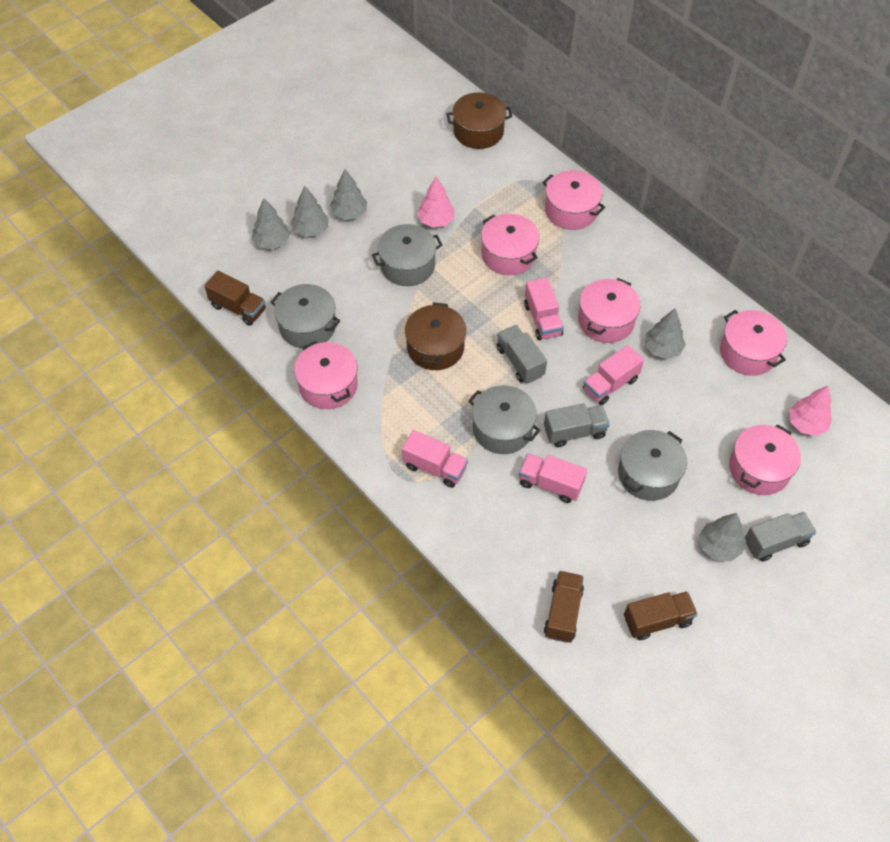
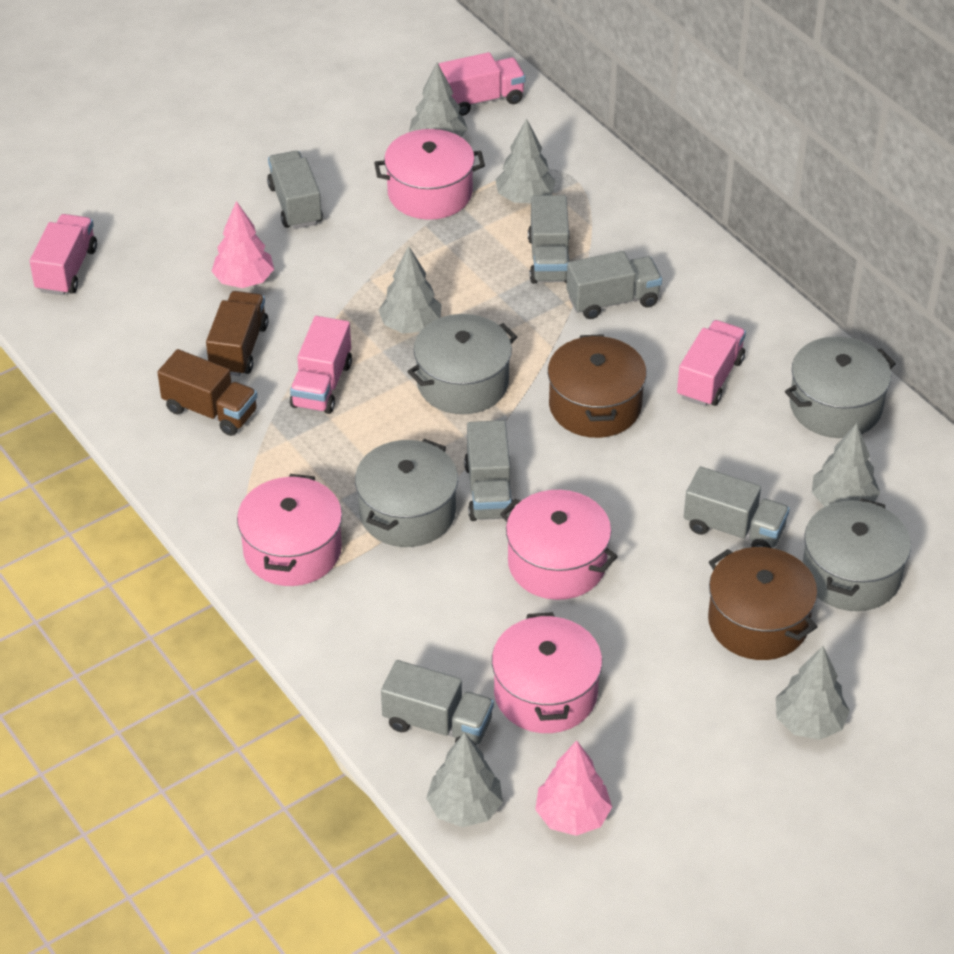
brown truck: [204,271,266,326] [544,571,584,643] [624,591,698,640] = 3 -> [157,349,257,436] [206,291,268,376] = 2
grey tree: [252,198,290,249] [291,186,329,237] [330,169,367,220] [645,308,686,359] [699,513,745,562] = 5 -> [378,246,442,333] [409,62,468,137] [426,732,503,827] [496,119,556,203] [776,646,850,740] [812,423,880,507] = 6
grey truck: [497,325,547,383] [544,403,610,447] [745,512,816,562] = 3 -> [267,151,323,229] [381,660,494,746] [464,420,515,521] [528,195,570,284] [566,251,662,319] [684,466,790,548] = 6
pink pot: [294,341,358,409] [481,214,539,275] [542,170,605,230] [578,278,641,343] [720,310,787,376] [729,424,801,495] = 6 -> [237,474,342,586] [374,129,485,220] [492,612,602,733] [500,490,618,600] = 4

